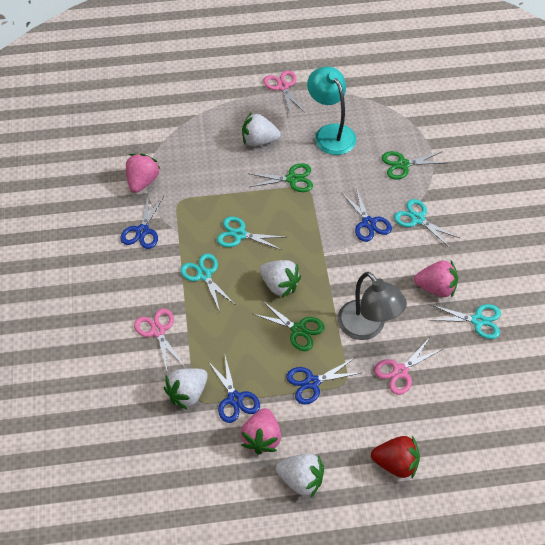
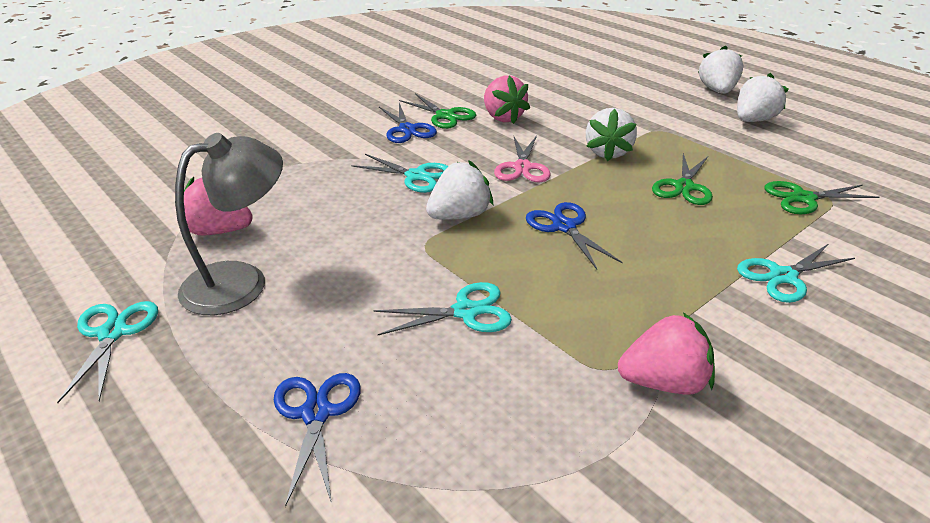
blue scissors: [121,197,163,249] [208,356,260,423] [286,358,360,404] [342,187,392,242] = 4 -> [274,373,361,507] [379,103,437,143] [526,202,623,270] = 3
pink scissors: [134,308,185,370] [263,70,305,113] [374,339,443,395] = 3 -> [494,136,550,182] = 1
red strawberry: [371,436,420,478] = 1 -> none = 0
turquoise lamp: [307,67,356,155] = 1 -> none = 0

